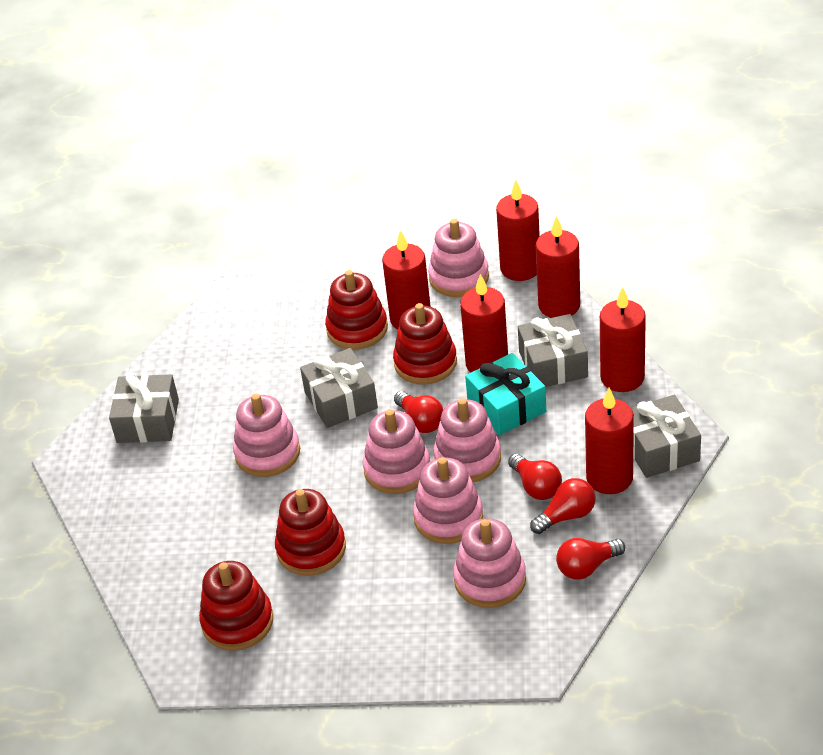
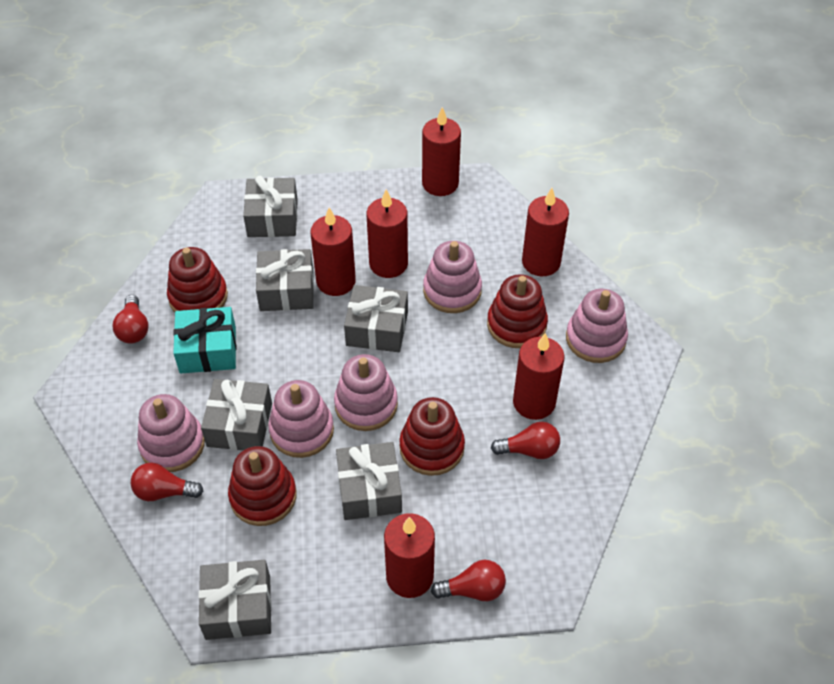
grey gift: [109,372,179,443] [300,348,378,428] [518,314,588,387] [631,395,701,478] = 4 -> [198,560,272,640] [201,379,272,450] [243,176,298,237] [256,249,314,311] [336,442,402,520] [344,285,408,352] = 6
pink stacking toy: [233,394,300,477] [363,409,430,494] [413,457,483,544] [428,219,489,297] [433,398,501,482] [453,518,526,608] = 6 -> [137,394,205,472] [268,380,334,458] [334,354,398,431] [423,241,482,313] [566,289,628,363] = 5

